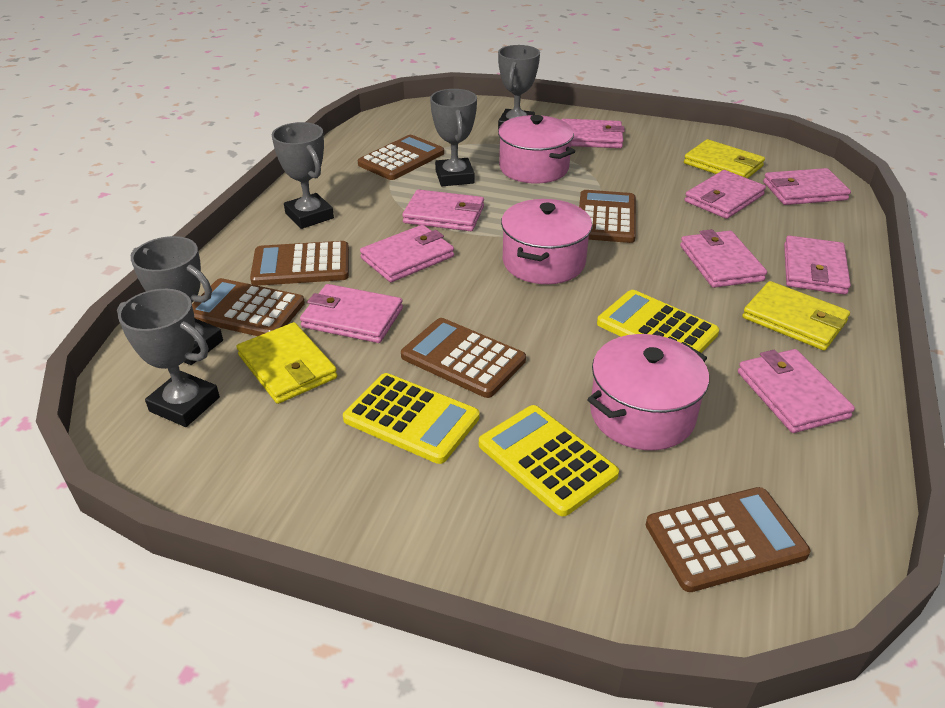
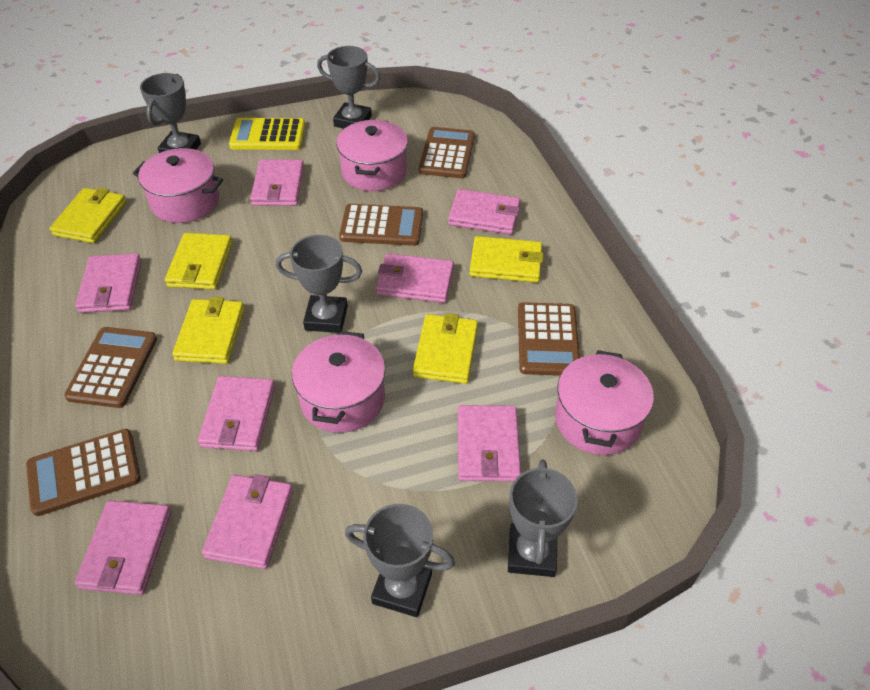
brown calculator: [192,278,305,336] [250,241,349,286] [358,135,444,180] [401,318,526,398] [579,190,636,243] [646,487,810,592] = 6 -> [26,429,141,516] [64,327,157,408] [339,204,423,246] [419,127,475,178] [518,302,580,376] = 5
pink pot: [498,115,575,184] [501,199,592,284] [587,334,709,450] = 3 -> [133,148,223,223] [292,331,385,433] [336,120,408,191] [555,350,654,455] = 4
pink wallet: [300,284,403,343] [360,225,454,282] [402,189,484,231] [561,119,625,148] [680,229,767,288] [685,170,766,219] [738,349,855,433] [763,168,851,205] [784,236,851,295] = 9 -> [75,254,141,313] [75,500,171,595] [198,376,275,451] [202,474,293,569] [250,159,304,206] [376,253,454,303] [448,189,521,234] [458,405,521,482] = 8
yellow calculator: [343,373,480,464] [479,405,619,516] [597,290,719,353] = 3 -> [229,118,305,150] = 1
yellow wallet: [237,322,337,404] [684,139,765,178] [742,281,850,350] = 3 -> [49,188,127,243] [165,233,233,290] [172,297,245,364] [413,313,478,384] [469,236,544,283] = 5

